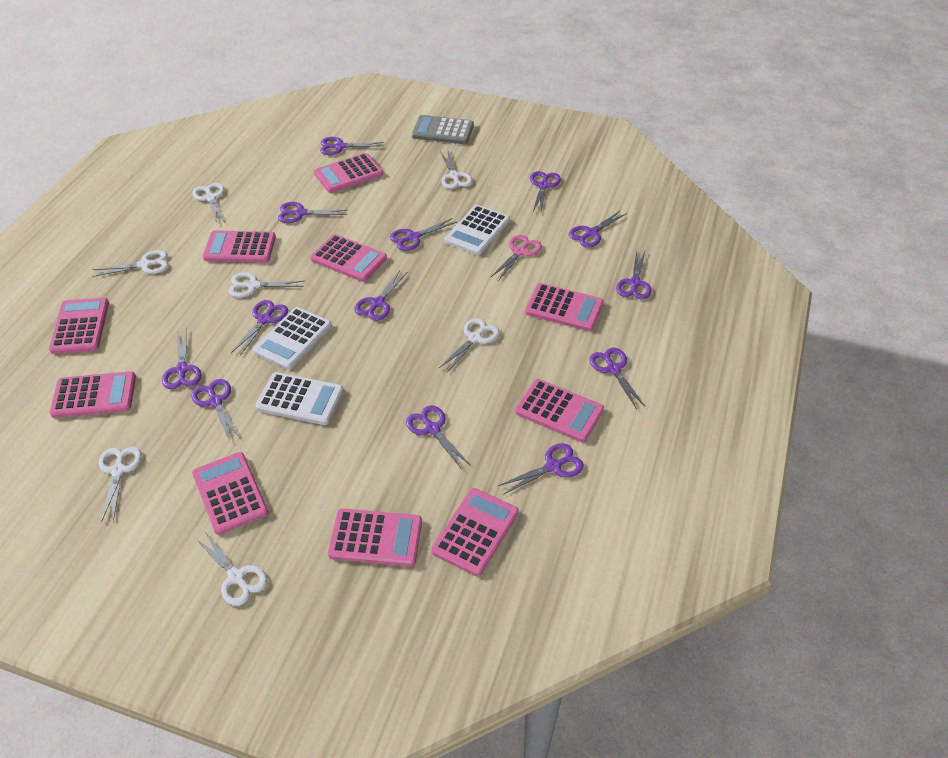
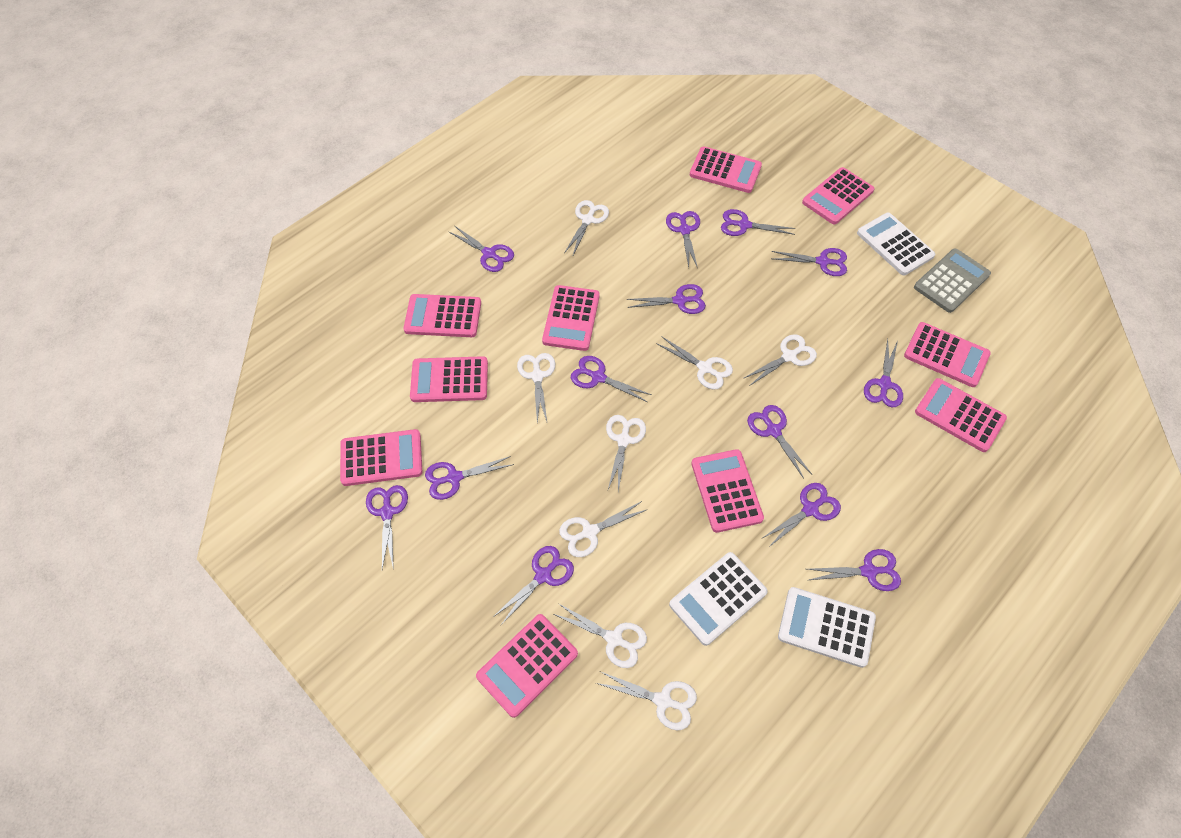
pink scissors: [491,235,542,281] = 1 -> none = 0
white scissors: [93,250,168,277] [99,446,142,522] [192,183,226,224] [195,530,267,606] [228,273,304,297] [439,318,500,373] [440,151,473,189] = 7 -> [517,353,555,423] [554,603,647,668] [559,501,648,557] [564,200,609,257] [596,672,697,730] [606,415,646,491] [656,336,733,390] [744,334,817,385] = 8

